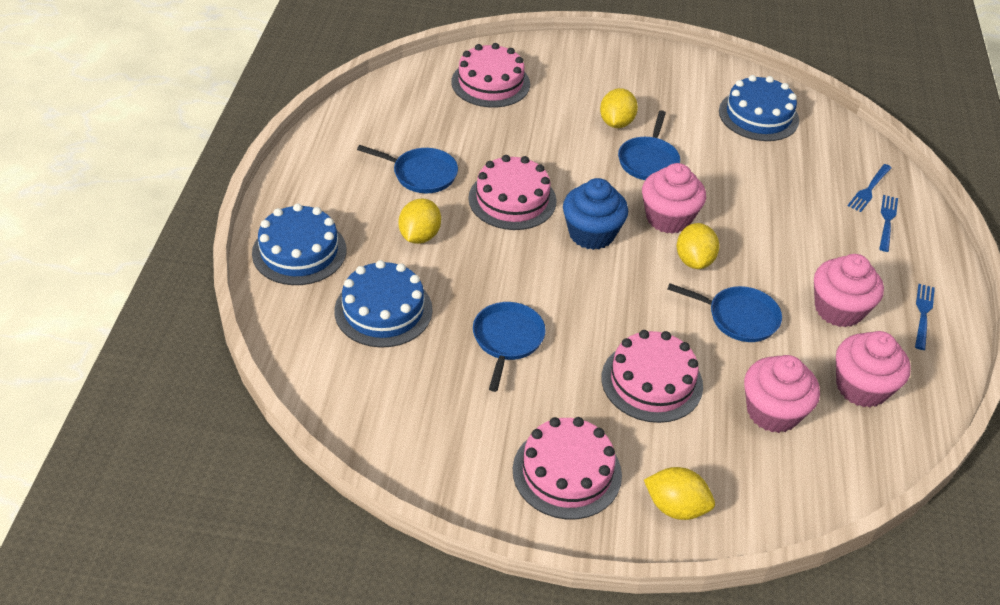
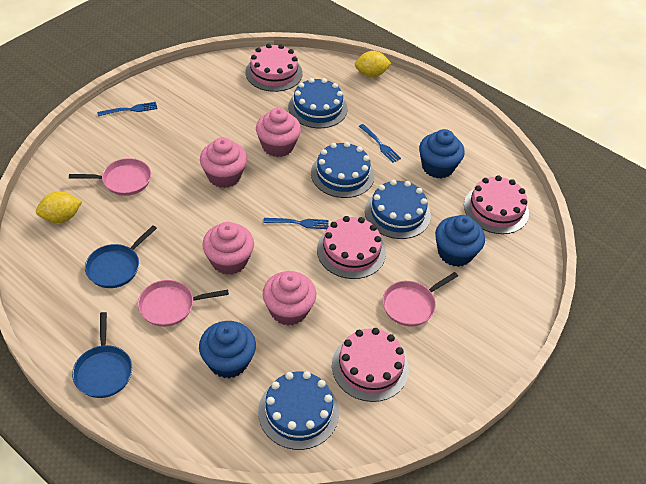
blue cake: [252,203,346,285] [334,260,433,348] [719,75,799,141] = 3 -> [258,371,339,450] [288,78,347,128] [311,142,375,198] [365,180,431,239] = 4
blue cupcake: [563,178,628,250] = 1 -> [199,321,256,378] [419,129,465,179] [435,215,485,267] = 3
blue pan: [357,145,458,193] [473,302,546,392] [618,110,680,180] [668,283,782,342] = 4 -> [72,312,133,398] [85,225,157,288] = 2
pink pan: none = 0 -> [69,158,151,196] [138,280,229,327] [382,272,458,326] = 3
yellow lemon: [399,198,441,244] [600,88,638,128] [644,467,715,520] [677,223,719,269] = 4 -> [36,191,82,223] [355,51,392,77] = 2

